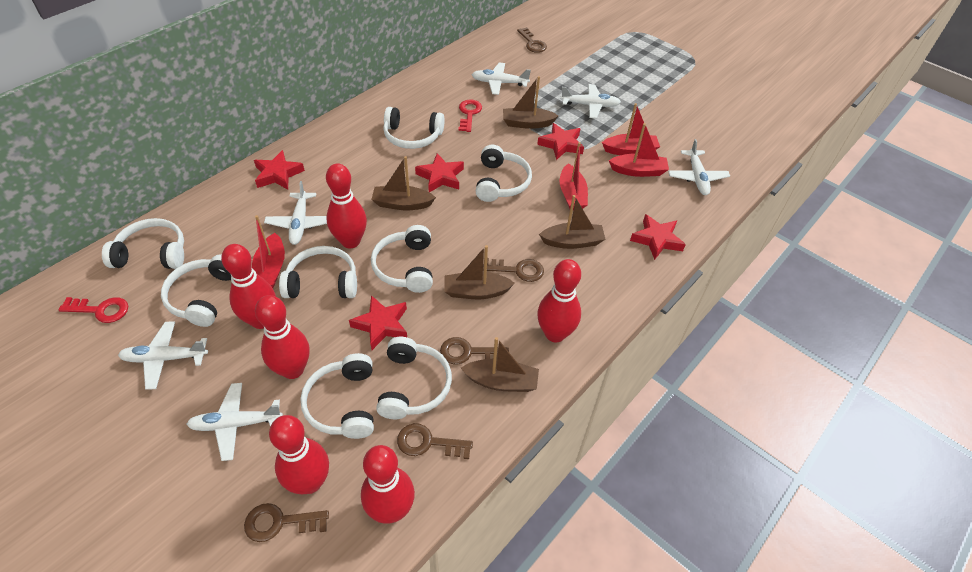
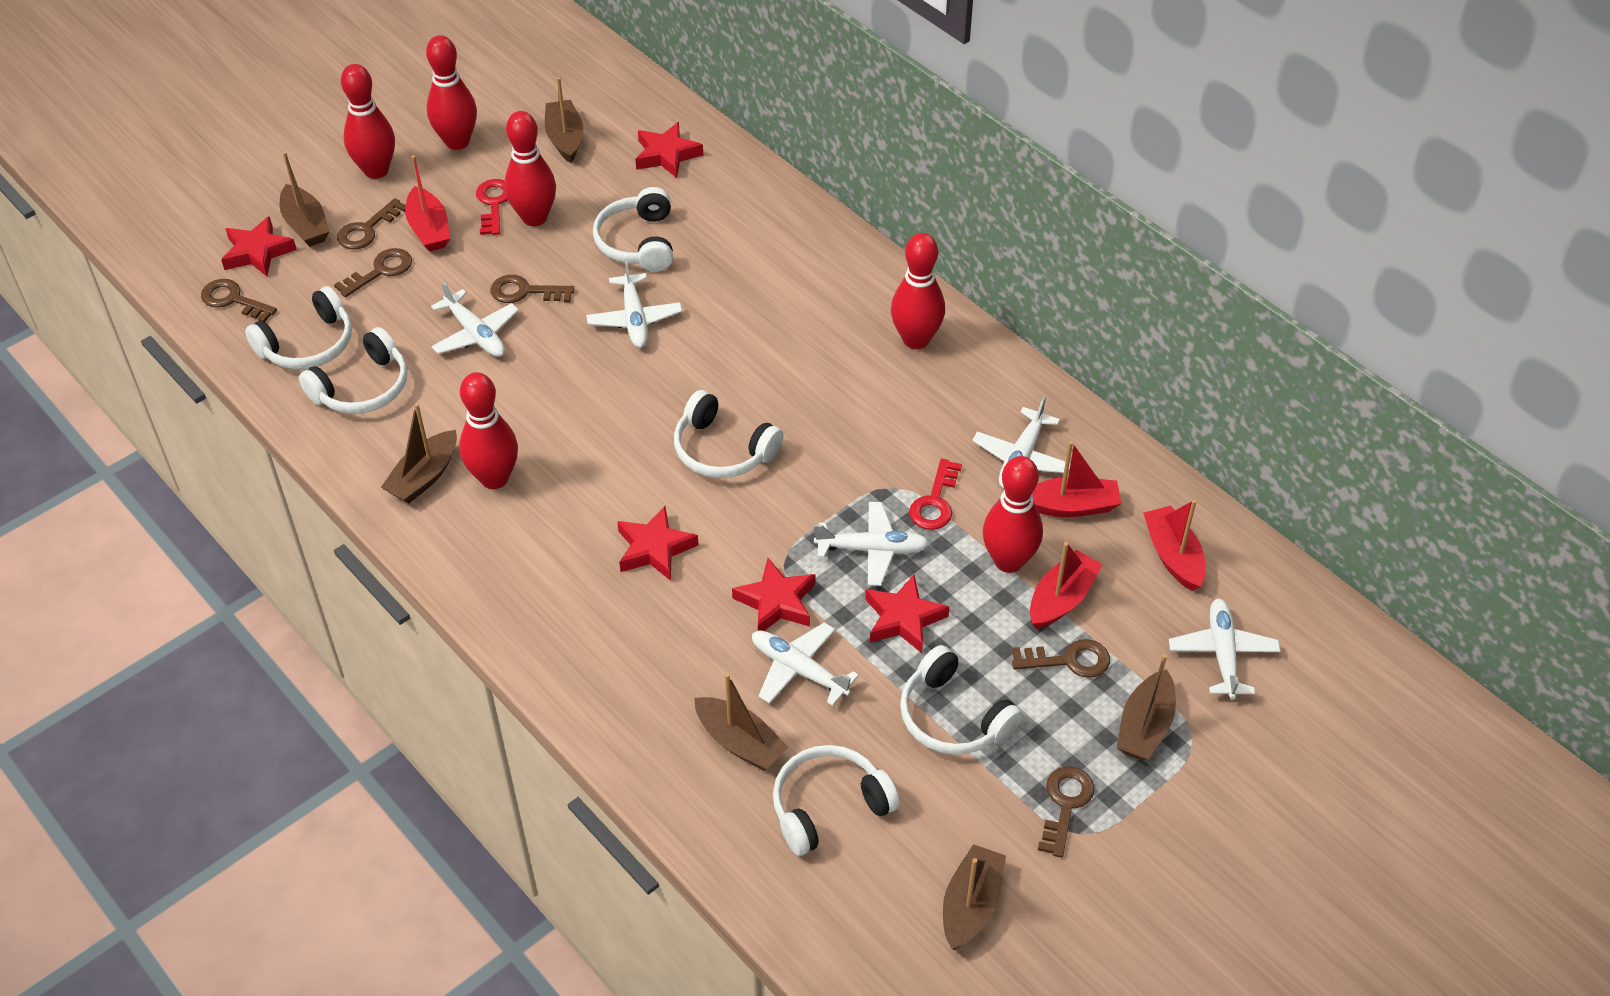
brown boat: [371,156,436,210] [445,245,515,299] [461,337,539,392] [503,76,558,129] [539,195,605,249] = 5 -> [280,152,329,247] [381,403,457,504] [545,77,583,163] [694,673,789,771] [943,844,1006,950] [1117,654,1176,760] = 6
brown key: [244,503,329,542] [397,423,473,459] [440,337,509,364] [483,258,544,282] [517,27,547,53] = 5 -> [201,279,277,322] [334,248,412,297] [337,198,406,249] [490,275,574,303] [1012,639,1110,678] [1038,766,1095,858] = 6
white headphones: [102,218,184,269] [161,255,231,327] [279,246,357,298] [300,353,374,439] [371,225,433,293] [376,337,452,419] [383,107,445,149] [476,145,532,202] = 8 -> [245,286,352,369] [299,327,407,414] [593,187,673,272] [674,390,784,478] [773,745,900,856] [900,645,1023,755] = 6

